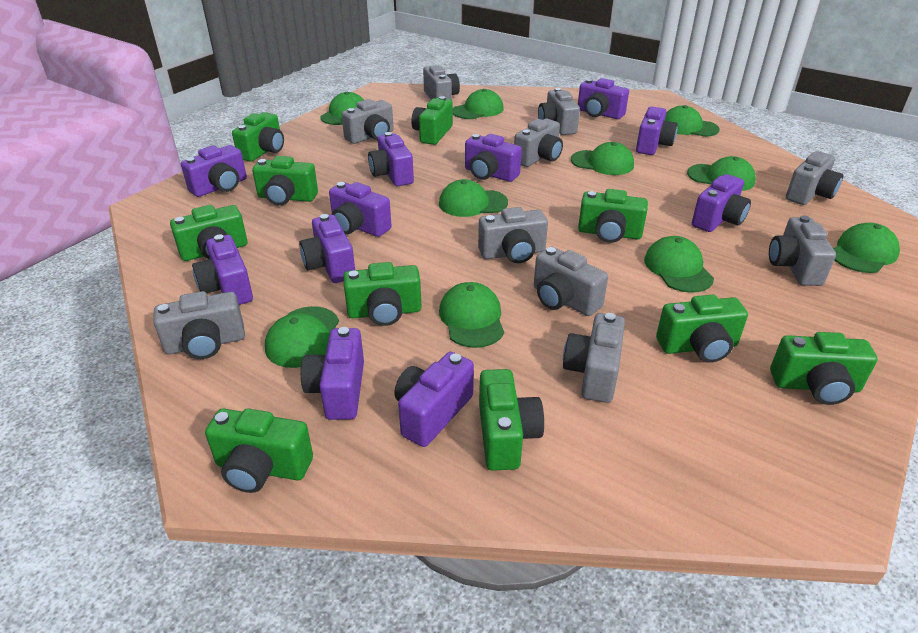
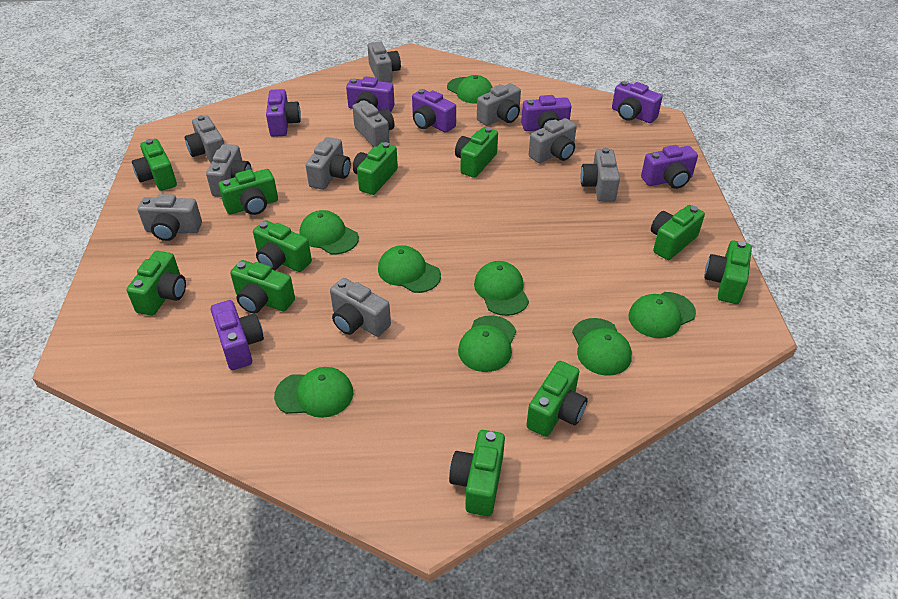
green camera: [170,205,248,261] [205,408,313,493] [232,112,284,162] [252,156,318,205] [343,262,422,326] [411,96,453,145] [479,369,544,471] [578,189,648,243] [656,295,748,363] [770,332,878,405] = 10 -> [127,251,186,316] [132,139,177,191] [218,169,278,215] [230,260,295,314] [253,220,312,272] [353,142,398,195] [449,430,505,516] [455,127,498,178] [526,361,588,437] [651,205,705,260] [704,240,752,304] = 11
green cap: [265,306,339,368] [320,92,364,125] [439,179,508,217] [439,282,504,348] [453,89,504,119] [571,142,634,175] [644,236,714,293] [665,105,719,137] [687,156,756,191] [833,223,900,273] = 10 -> [274,367,353,418] [300,210,359,254] [378,245,441,293] [447,75,493,104] [458,315,516,372] [474,261,529,316] [572,318,632,376] [628,292,696,338] = 8
purple camera: [181,145,247,197] [192,234,253,305] [299,214,355,283] [301,327,364,420] [329,182,392,237] [368,132,414,186] [394,352,474,447] [465,134,522,182] [578,78,629,119] [636,107,678,155] [692,174,751,232] = 11 -> [211,300,264,370] [266,89,301,137] [346,76,395,112] [412,89,456,133] [521,95,571,131] [612,81,662,123] [641,145,698,189] = 7

